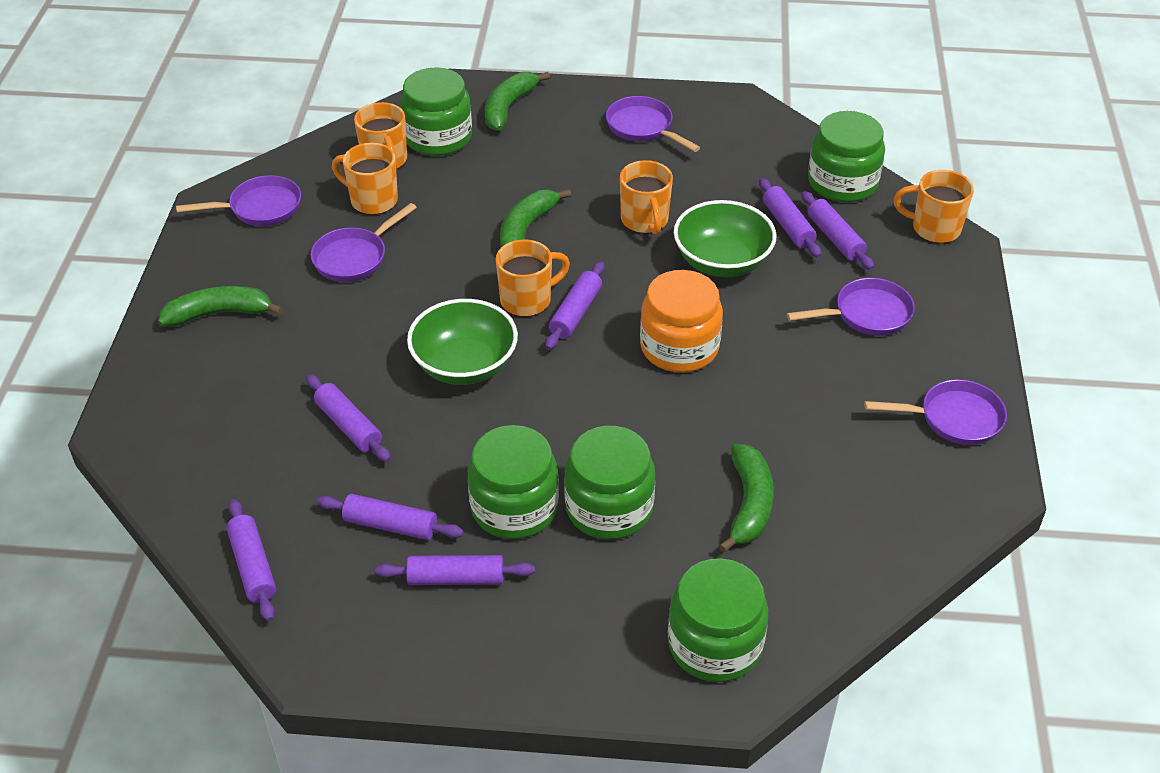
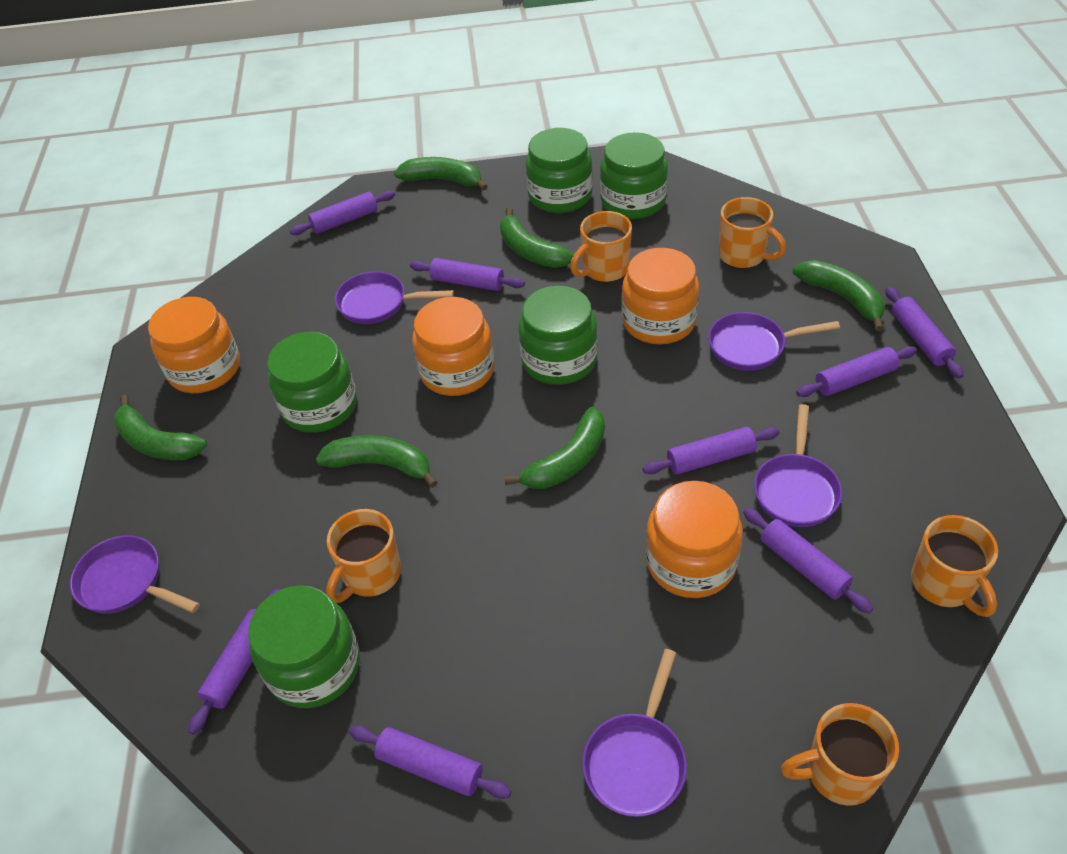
green banana: [158,286,283,327] [485,72,550,131] [500,189,571,247] [719,444,774,553] = 4 -> [113,395,207,460] [316,435,438,488] [394,157,488,191] [500,207,574,268] [504,407,605,489] [793,260,885,331] = 6
green bowl: [407,299,518,385] [674,200,776,277] = 2 -> none = 0
orange jar: [640,270,723,372] = 1 -> [148,297,240,393] [412,297,494,396] [622,248,699,344] [646,481,743,598] = 4
purple rolling pin: [226,499,276,621] [306,375,391,462] [317,494,464,540] [375,555,535,585] [545,261,605,350] [759,178,821,258] [801,191,874,270] = 7 -> [188,588,281,735] [289,190,395,235] [349,725,512,799] [410,258,525,291] [643,427,780,475] [743,508,873,613] [796,346,917,397] [885,287,964,379] = 8

